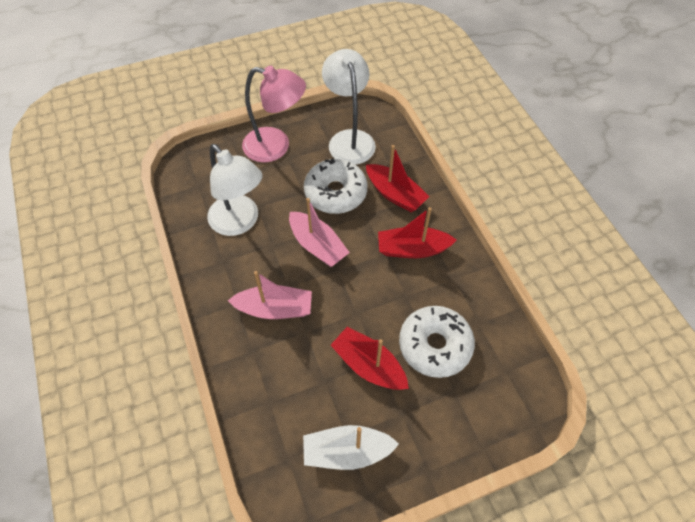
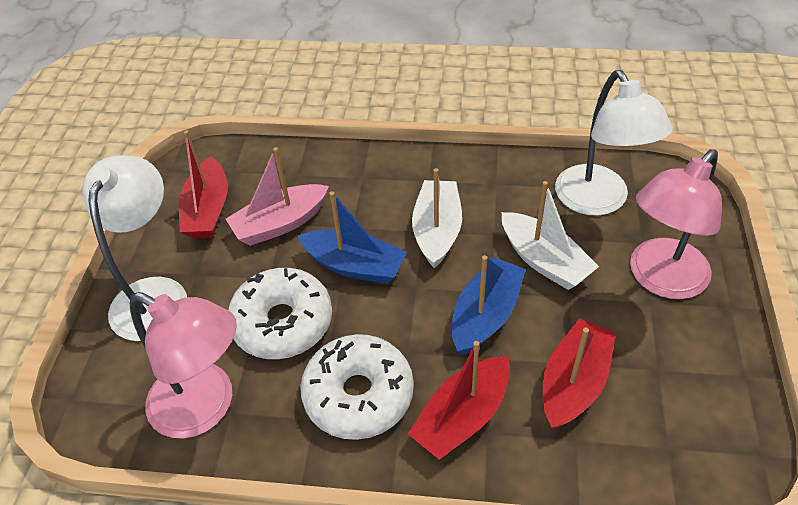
blue boat: none = 0 -> [297,191,407,284] [452,255,526,356] = 2
pink boat: [228,271,312,319] [289,198,350,267] = 2 -> [226,147,329,246] = 1
pink lamp: [242,66,306,162] = 1 -> [130,292,237,439] [630,149,722,299] = 2
white boat: [303,425,399,470] = 1 -> [412,168,462,269] [502,181,599,290] = 2

